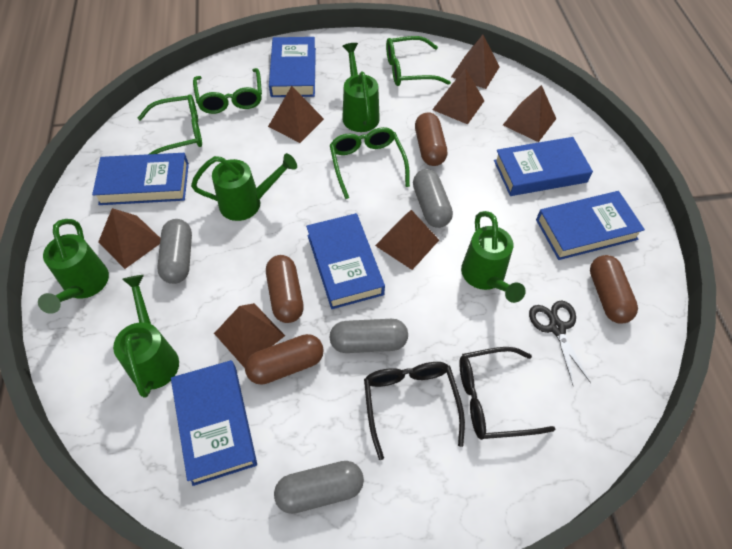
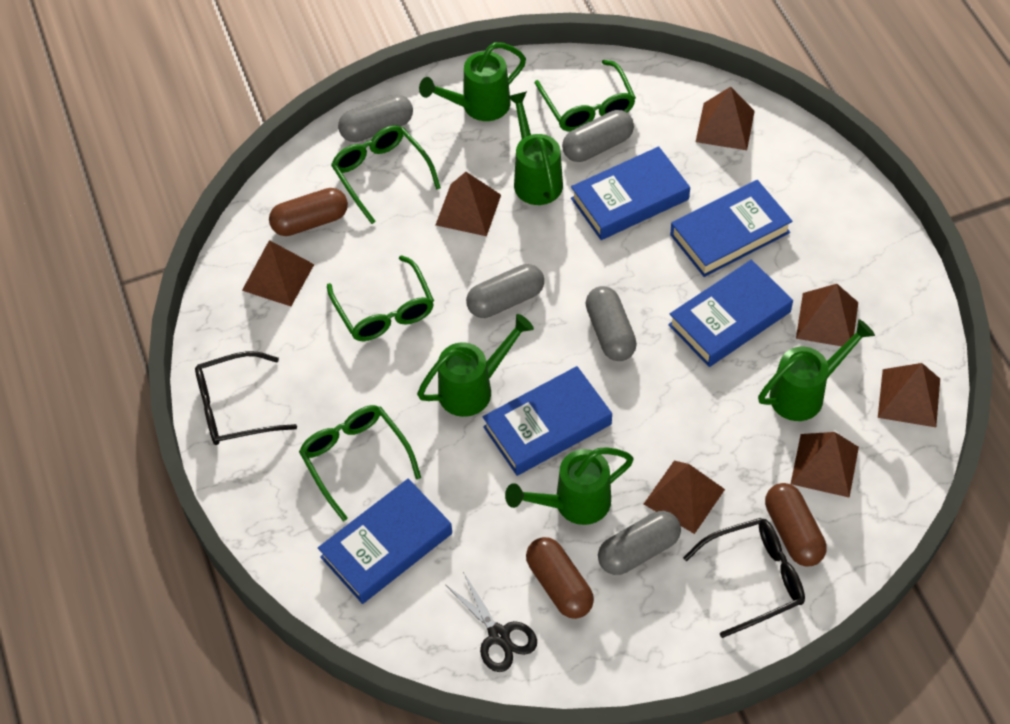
blue book: [92,153,189,205] [171,360,257,486] [269,37,316,97] [306,213,385,309] [494,137,593,196] [536,191,645,260] = 6 -> [318,479,452,604] [483,366,612,476] [571,147,690,240] [668,260,793,367] [670,180,793,277] = 5
brown capsule: [245,334,324,385] [266,255,304,323] [415,112,448,166] [590,255,638,323] = 4 -> [269,188,348,236] [526,537,594,619] [765,483,826,567] = 3
grey capsule: [157,219,192,284] [274,461,364,514] [329,319,408,353] [413,169,453,228] = 4 -> [338,94,413,142] [466,264,544,318] [562,110,634,162] [585,286,637,361] [598,511,681,575] = 5

